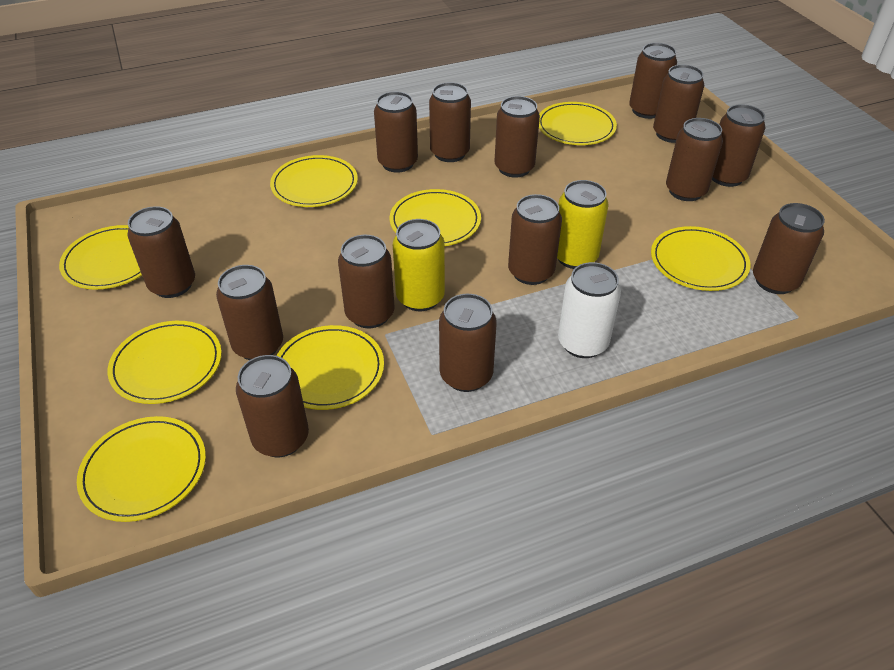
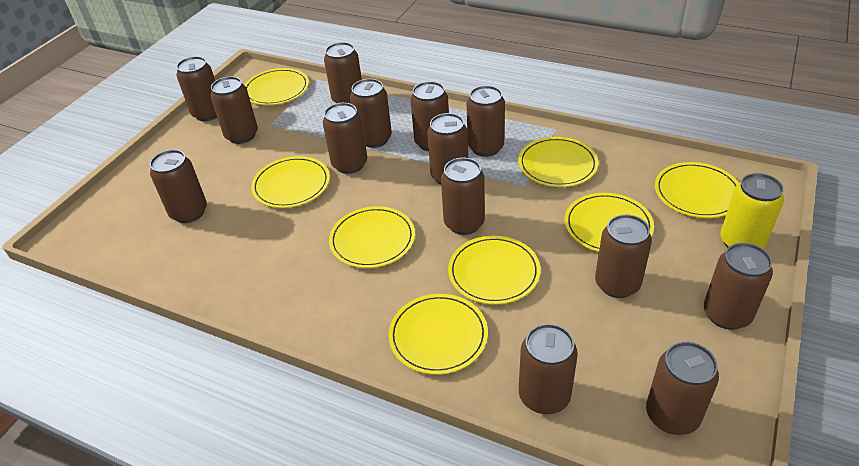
white can: [558,262,621,358] = 1 -> none = 0
yellow can: [393,219,445,311] [557,180,609,269] = 2 -> [720,173,784,249] = 1

